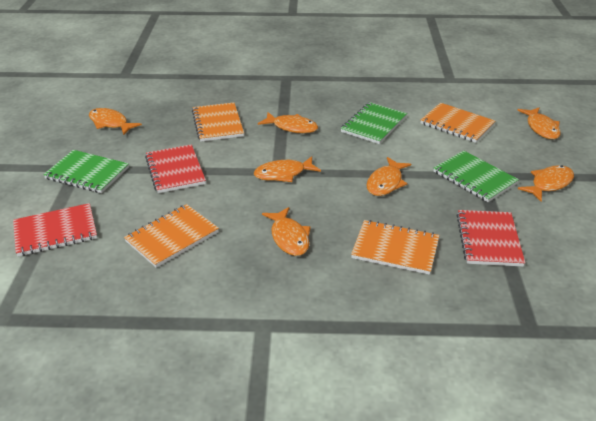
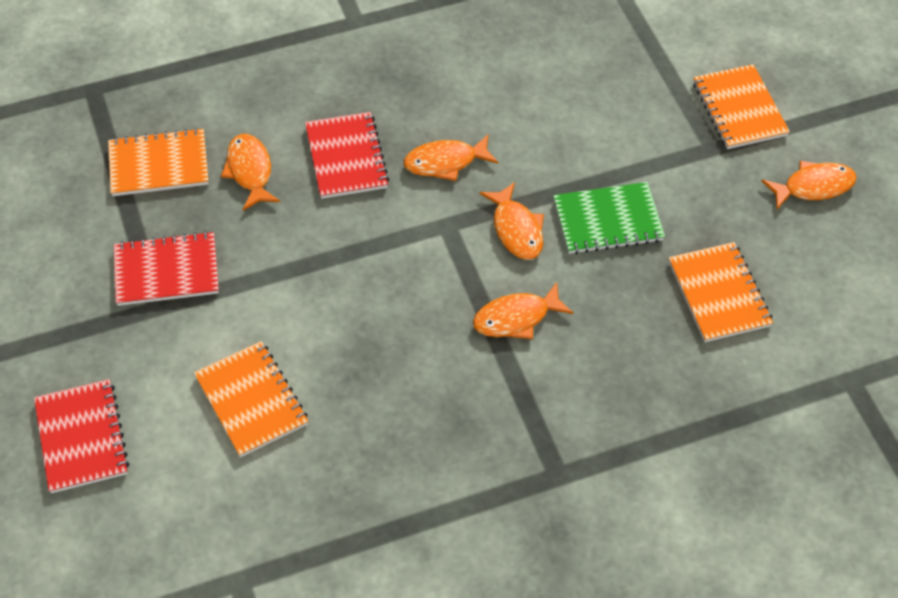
green notebook: [43,150,129,193] [341,102,407,144] [433,150,519,202] = 3 -> [553,182,665,254] = 1
orange fish: [89,108,142,135] [254,156,321,182] [258,112,318,133] [262,207,311,256] [367,157,411,196] [517,107,561,139] [518,165,574,202] = 7 -> [221,134,280,211] [404,135,498,181] [473,282,573,339] [480,182,544,260] [762,161,857,209] = 5

